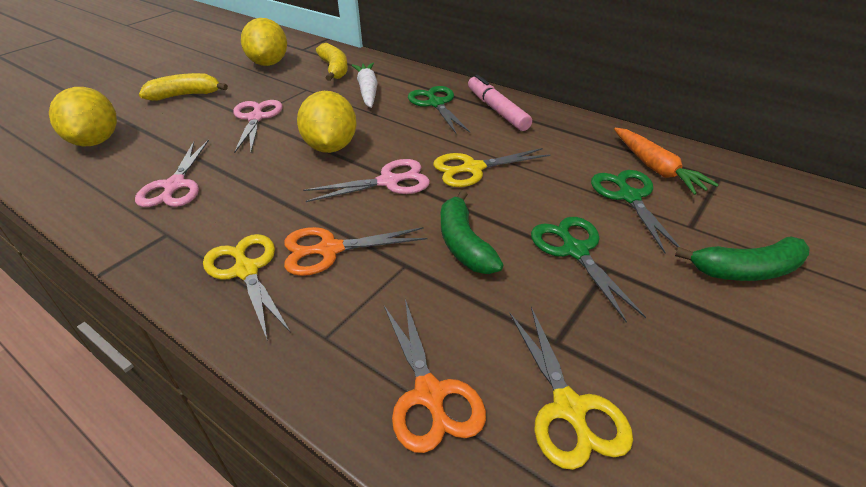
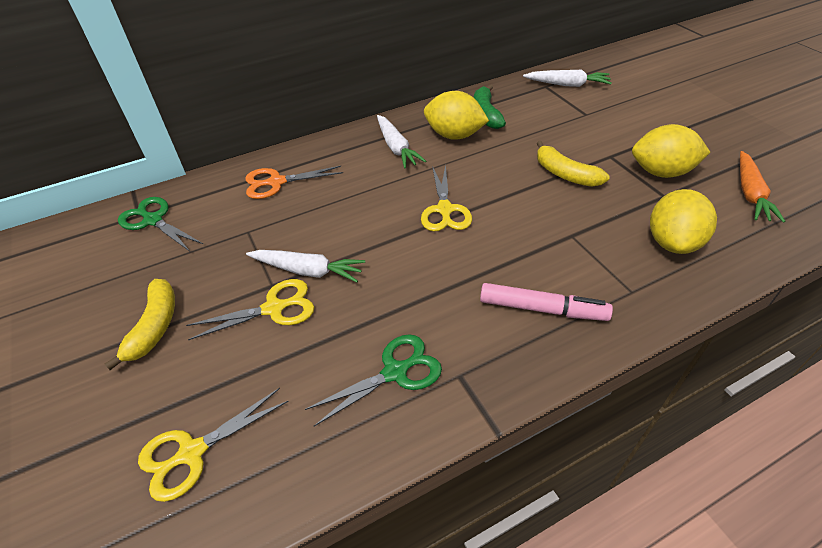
green banana: [441,190,504,274] [675,237,810,281] = 2 -> [474,84,506,129] = 1
green scissors: [408,86,470,133] [531,217,646,323] [591,170,680,253] = 3 -> [118,197,203,251] [305,334,442,426] = 2
orange scissors: [284,227,427,276] [384,299,486,453] = 2 -> [245,166,343,199] = 1
pink scissors: [135,139,209,207] [233,100,283,153] [303,159,430,202] = 3 -> none = 0
white carrot: [352,63,378,108] = 1 -> [246,250,365,282] [377,115,426,169] [523,70,612,87] = 3

